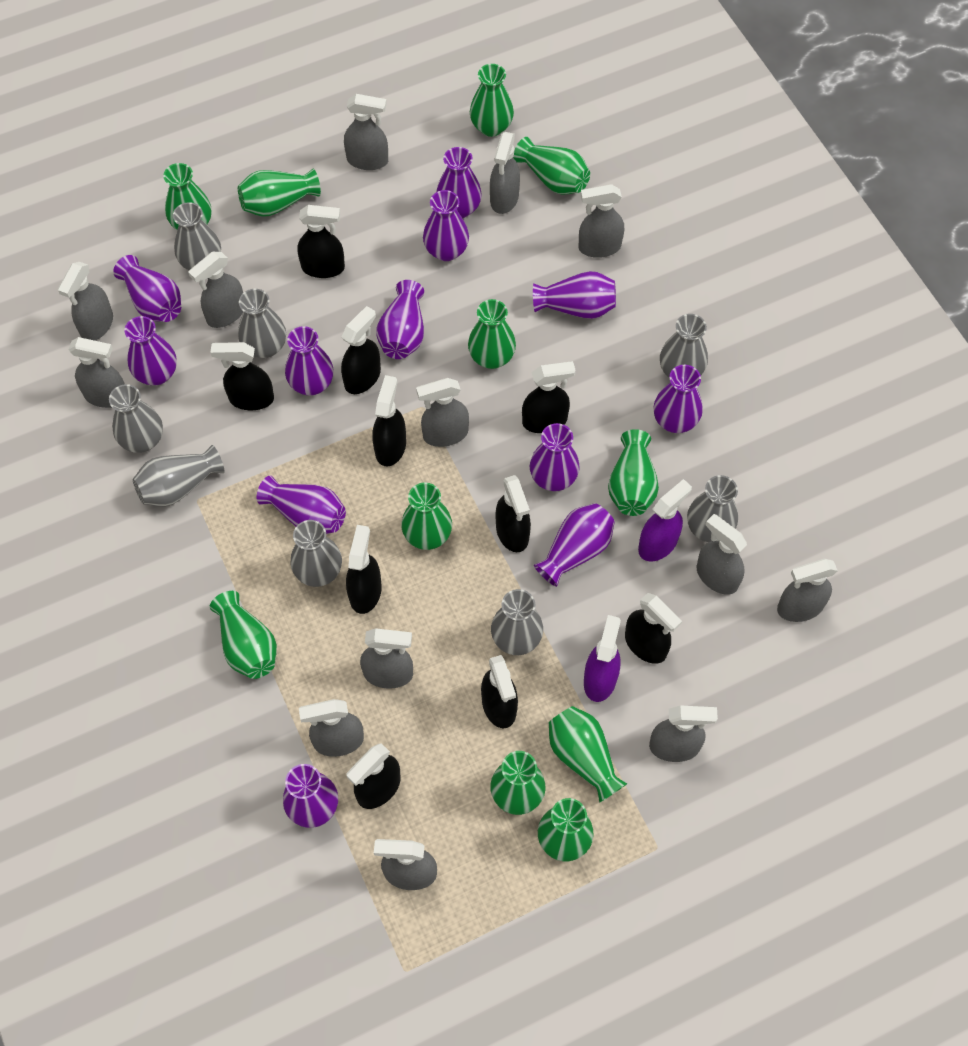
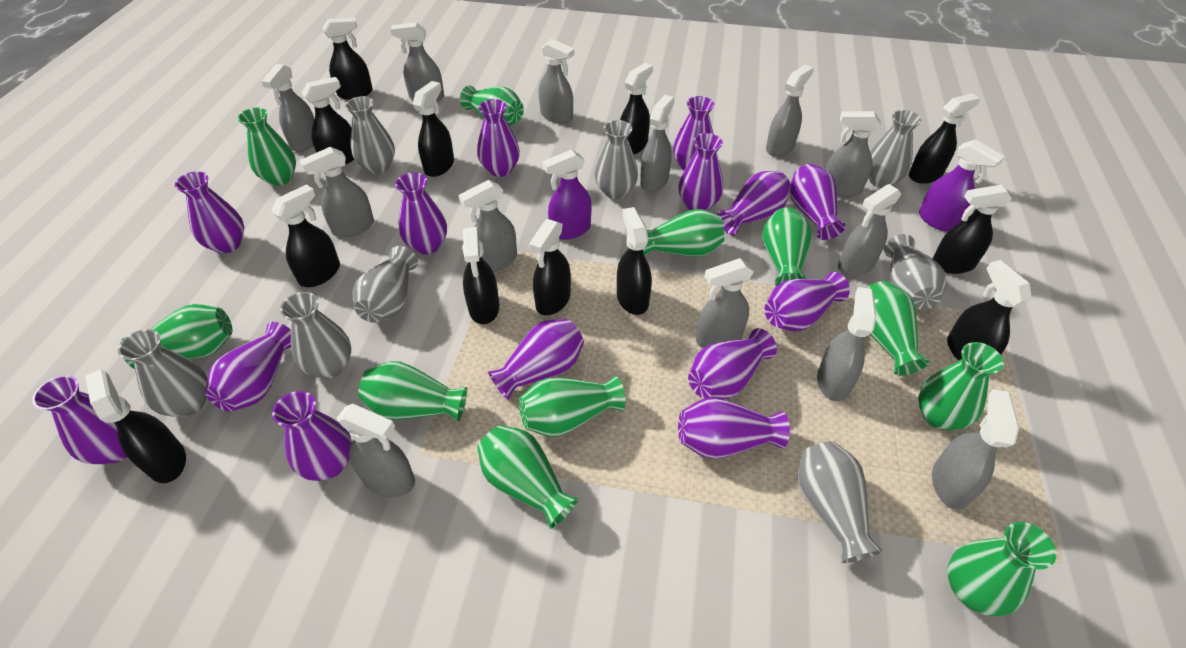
black spray bottle: [210,342,274,410] [297,205,345,278] [341,306,381,394] [346,525,382,614] [346,743,401,809] [372,375,406,466] [481,655,518,728] [496,475,531,552] [522,361,576,433] [625,593,682,664] = 10 -> [85,369,186,483] [271,184,340,287] [302,77,354,164] [323,18,373,100] [413,81,454,177] [462,227,499,324] [529,219,571,315] [617,207,652,315] [620,63,653,154] [909,94,980,184] [932,184,1012,274] [947,260,1032,361] = 12
purple vase: [113,255,181,322] [125,316,177,385] [257,475,346,534] [283,764,338,828] [285,326,334,395] [376,280,424,359] [423,190,469,261] [436,147,482,218] [530,423,580,491] [533,271,616,319] [534,503,615,587] [653,365,703,433] = 12 -> [32,375,127,464] [175,171,244,253] [205,322,291,412] [272,391,352,481] [395,172,447,254] [477,99,520,177] [488,319,584,400] [673,96,714,171] [678,133,723,211] [678,397,790,459] [688,328,777,400] [717,171,791,235] [765,272,850,332] [790,164,846,240] = 14

